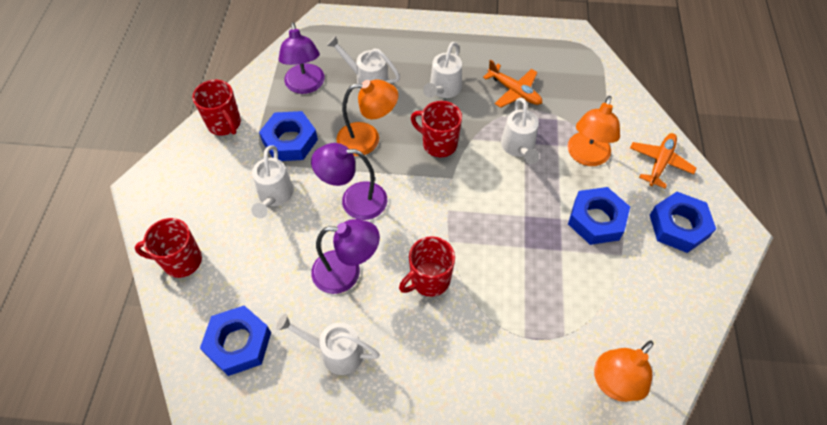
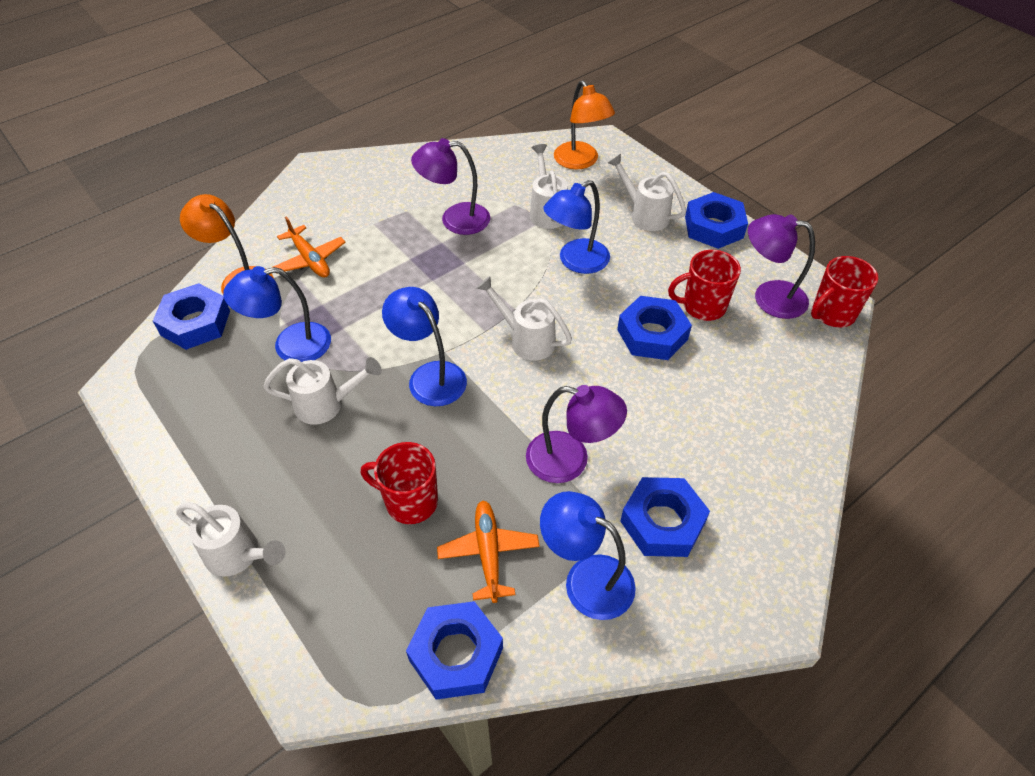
blue lamp: none = 0 -> [223,266,331,362] [382,287,467,406] [540,491,636,620] [543,180,610,274] = 4
blue nut: [200,306,271,376] [259,111,318,161] [568,187,630,245] [650,192,716,253] = 4 -> [153,283,230,350] [406,601,503,700] [617,296,692,360] [620,477,710,557] [685,192,748,249] = 5
orange lamp: [336,79,398,156] [568,96,620,166] [594,341,653,402] = 3 -> [180,194,274,294] [554,80,615,169] = 2
red mug: [135,218,202,278] [192,80,241,136] [399,236,455,297] [411,101,462,157] = 4 -> [361,442,438,524] [668,250,741,321] [811,256,879,327] = 3

